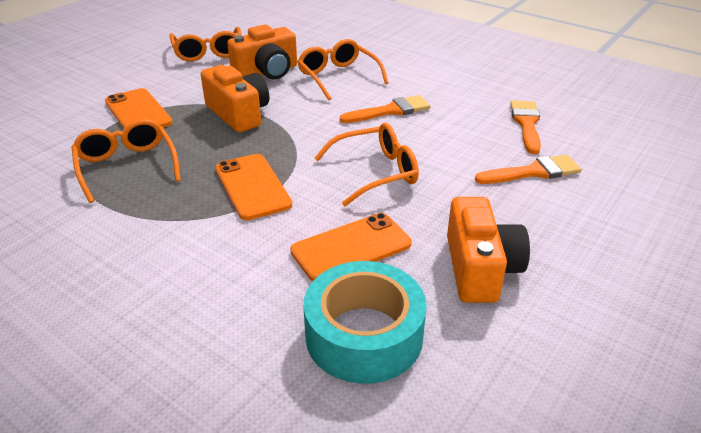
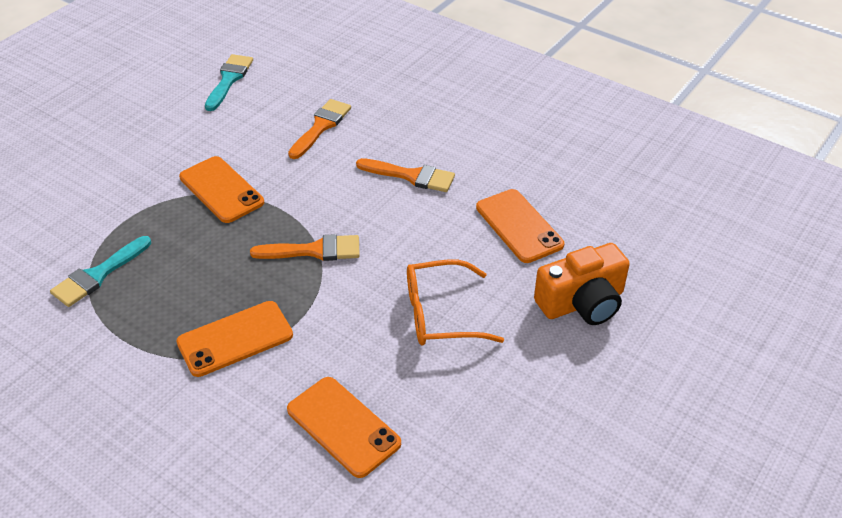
orange camera: [201,65,269,132] [227,25,297,79] [447,197,530,303] = 3 -> [534,243,630,325] = 1
orange glasses: [72,119,181,203] [169,27,242,62] [297,39,388,100] [314,123,419,206] = 4 -> [407,260,504,346] = 1
orange phone: [105,88,173,128] [215,154,292,220] [290,213,411,282] = 3 -> [176,301,293,377] [179,156,264,223] [287,377,401,478] [476,189,564,263] = 4
turquoise brush: none = 0 -> [50,236,151,307] [205,54,253,111] = 2
turquoise tape: [303,261,427,384] = 1 -> none = 0

